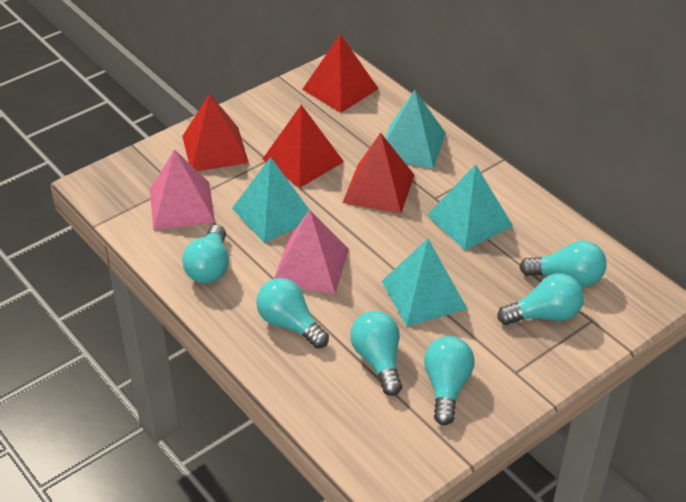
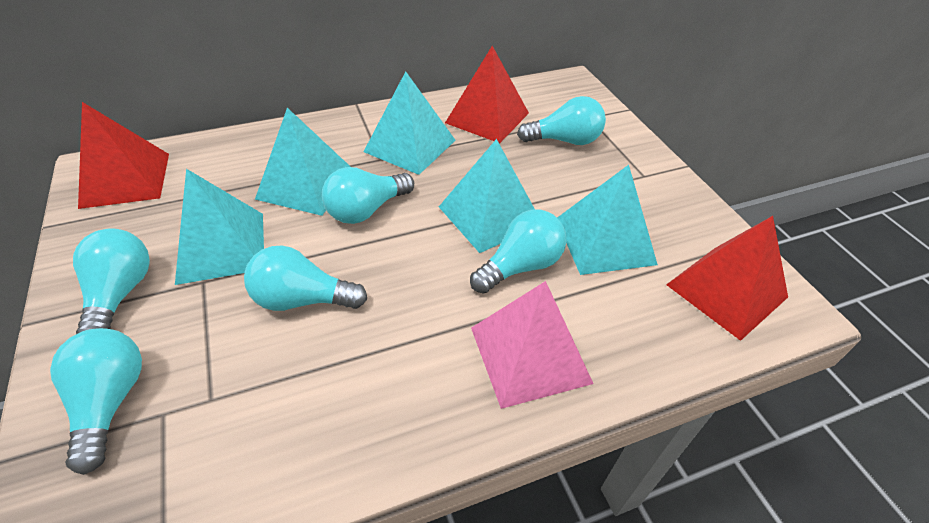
pink pyramid: [150,149,215,230] [274,210,349,294] = 2 -> [471,281,594,409] = 1
red pyramid: [182,94,249,171] [263,105,344,188] [302,34,379,113] [342,132,414,214] = 4 -> [78,102,169,209] [445,46,529,143] [666,216,788,341] = 3
turquoise pyramid: [232,157,309,243] [382,239,467,326] [385,90,446,169] [427,164,513,250] = 4 -> [175,169,264,285] [255,108,351,216] [363,71,455,175] [439,139,535,253] [557,165,658,275] = 5

